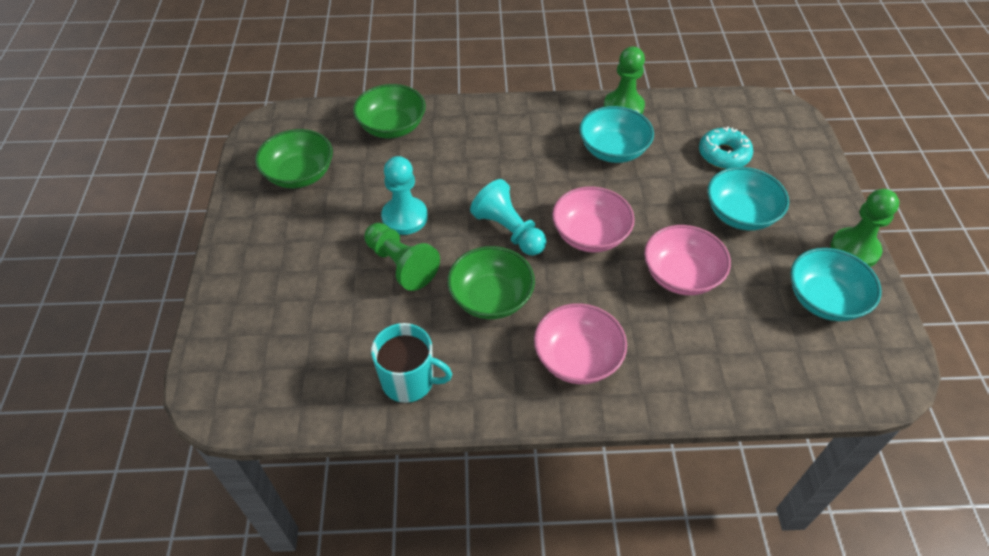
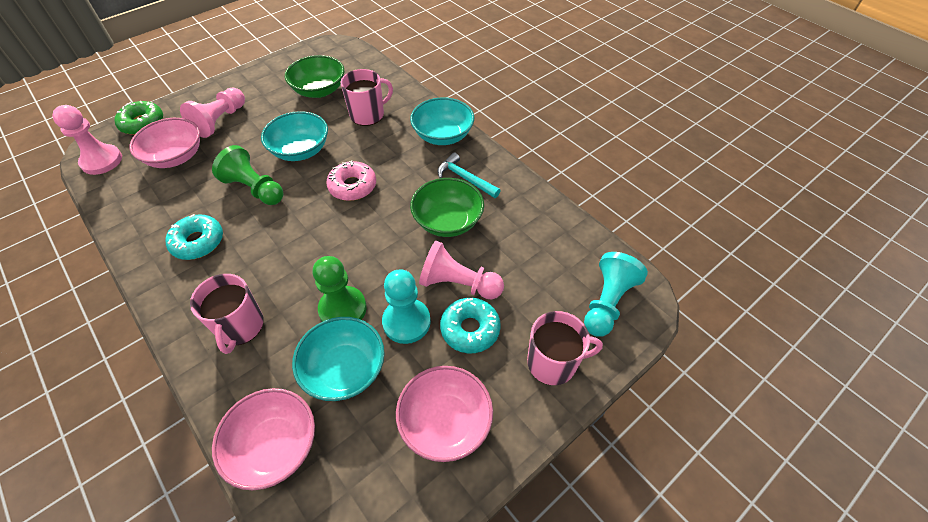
green bowl: [255,129,333,188] [353,84,426,138] [447,246,535,319] = 3 -> [285,55,344,98] [410,178,484,237] = 2
green donut: none = 0 -> [114,101,163,135] = 1
green pawn: [365,223,440,291] [604,47,645,114] [831,189,899,267] = 3 -> [212,145,284,205] [313,256,367,322] = 2
pink donut: none = 0 -> [326,161,376,201] = 1
pink mug: none = 0 -> [190,274,263,354] [341,69,393,126] [527,311,603,385] = 3
pink pawn: none = 0 -> [52,105,122,175] [180,87,245,138] [419,241,504,300] = 3
turquoise donut: [699,127,753,169] = 1 -> [165,214,223,260] [440,298,501,353] = 2
turquoise hammer: none = 0 -> [437,152,501,198] = 1
turquoise mug: [371,323,452,403] = 1 -> none = 0

